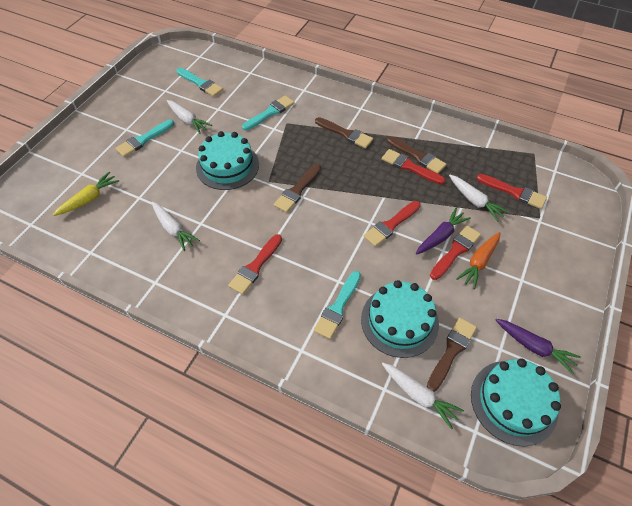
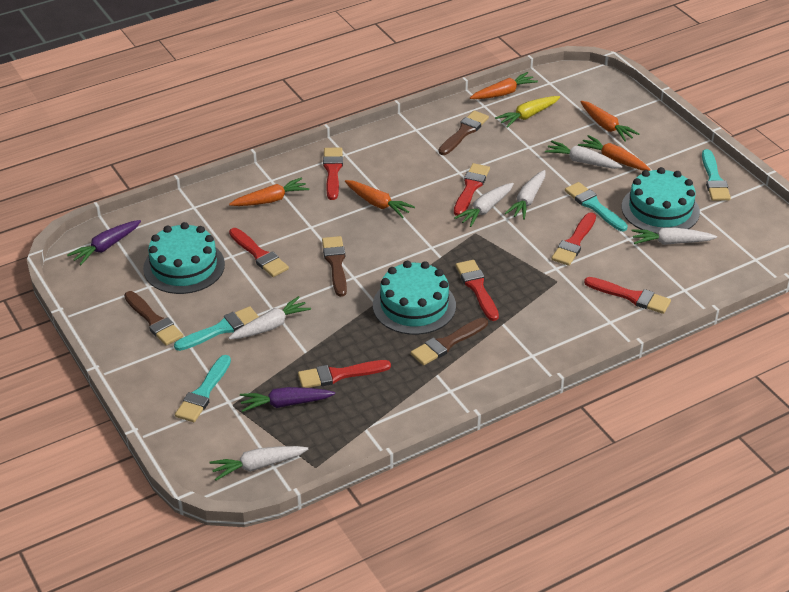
orange carrot: [456,232,500,289] = 1 -> [229,177,309,206] [345,180,415,218] [470,72,538,99] [578,135,651,171] [580,101,639,142] = 5
red brush: [228,234,282,295] [363,201,421,247] [382,149,446,185] [430,225,481,280] [477,174,547,209] = 5 -> [229,228,289,277] [298,360,391,388] [323,148,343,200] [454,163,490,216] [456,260,499,321] [551,212,596,266] [584,277,671,314] = 7
white carrot: [152,202,200,251] [167,100,212,134] [382,363,464,429] [449,175,509,222] = 4 -> [209,446,308,480] [229,296,311,339] [454,183,514,227] [505,170,545,220] [545,141,623,169] [631,228,717,245] = 6

